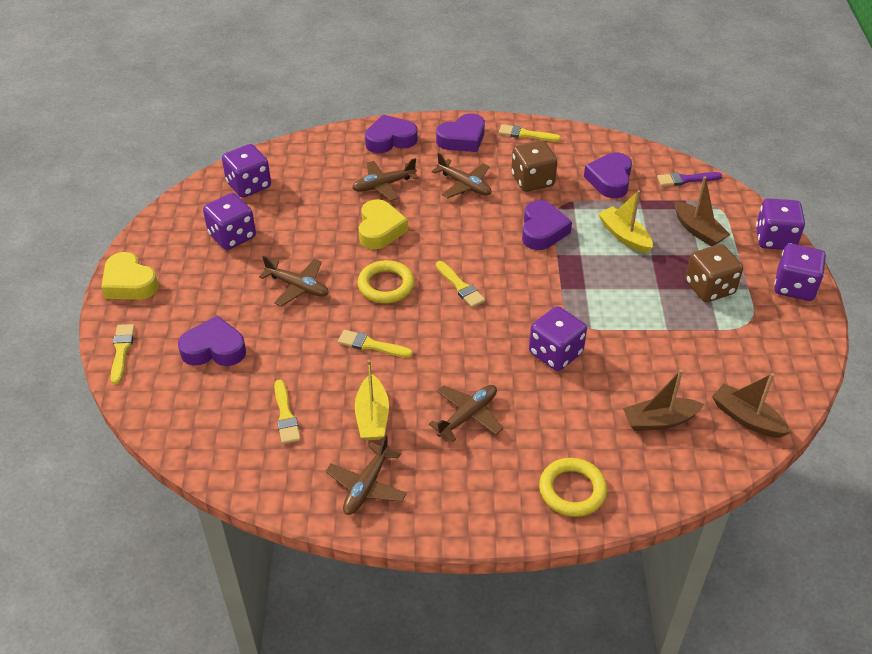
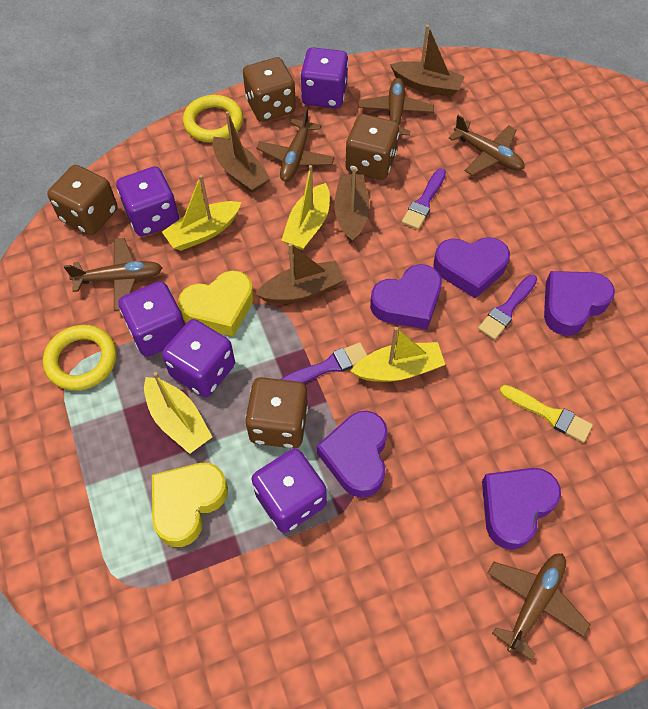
brown boat: [623,370,705,431] [674,176,731,246] [712,373,791,438] = 3 -> [213,111,270,193] [256,243,344,303] [334,167,370,243] [390,25,465,97] = 4
brown dice: [511,140,557,192] [685,244,743,302] = 2 -> [47,165,118,236] [243,57,296,122] [245,377,308,449] [345,114,399,180] = 4
purple brush: [657,172,722,186] = 1 -> [281,342,367,383] [402,168,446,229] [478,275,537,340] = 3
yellow boat: [355,360,389,440] [598,190,653,254] = 2 -> [144,372,212,454] [162,175,241,251] [281,165,330,250] [351,327,445,382] = 4
yellow brush: [111,324,135,384] [274,380,301,444] [338,330,413,358] [436,261,485,308] [499,124,561,142] = 5 -> [499,385,593,443] = 1

